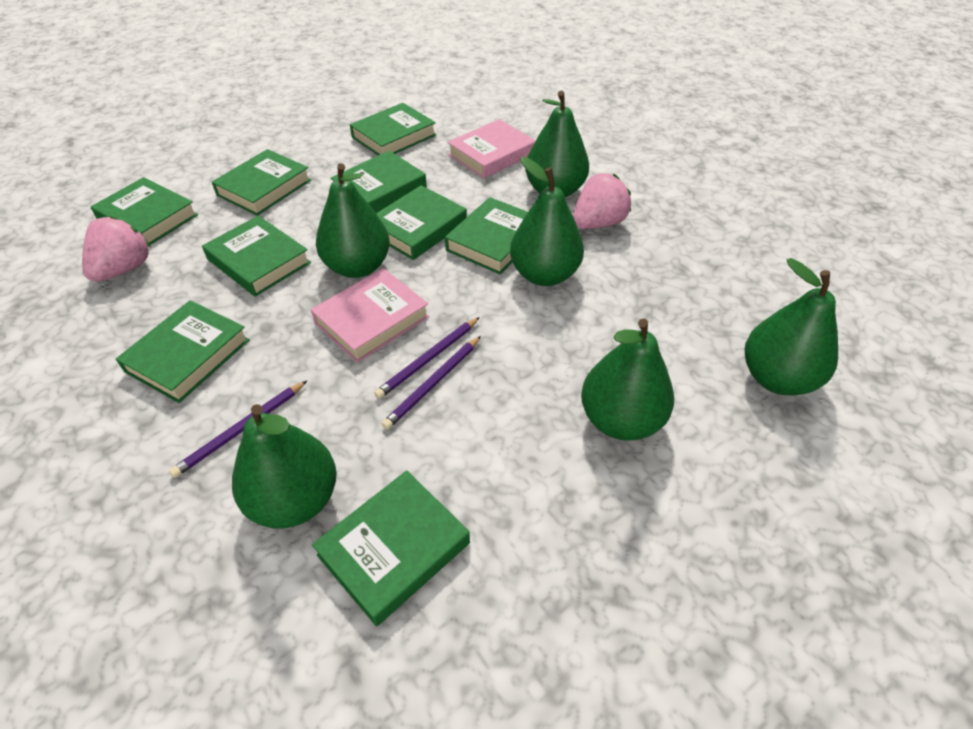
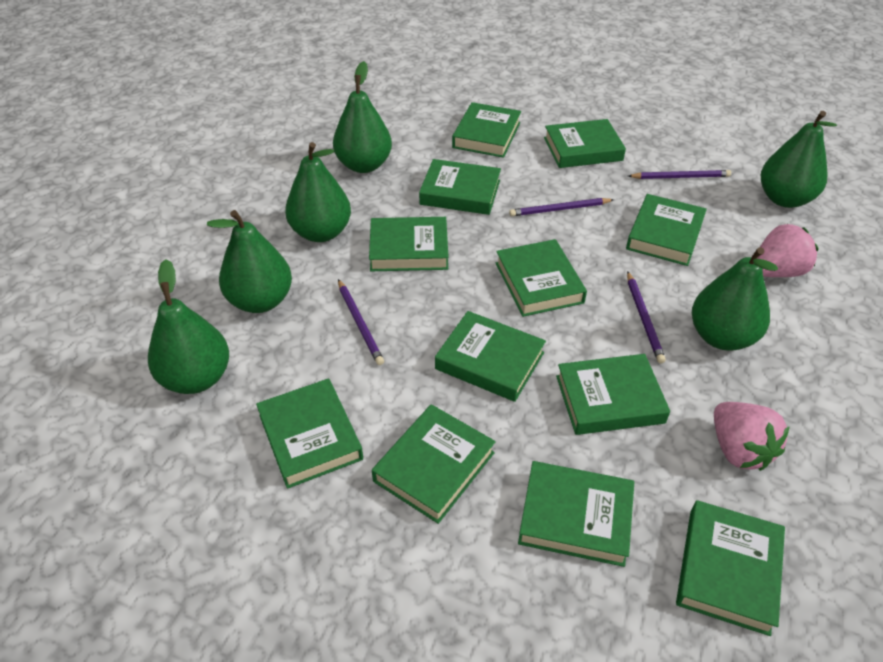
green book: [91,177,198,245] [116,300,250,403] [202,216,311,297] [212,149,311,216] [312,470,470,627] [331,151,427,213] [350,103,436,155] [376,185,467,260] [445,197,528,274] = 9 -> [256,379,363,489] [369,217,449,271] [372,404,496,524] [419,159,501,215] [435,311,546,402] [452,102,521,158] [496,239,587,317] [518,461,634,567] [544,119,626,168] [556,354,670,435] [626,194,707,266] [676,500,785,636] = 12
pink book: [311,268,430,363] [447,119,536,179] = 2 -> none = 0
purple pencil: [169,381,307,478] [374,317,480,399] [382,336,481,429] = 3 -> [338,279,384,365] [509,198,614,217] [627,271,666,364] [628,170,731,179] = 4

